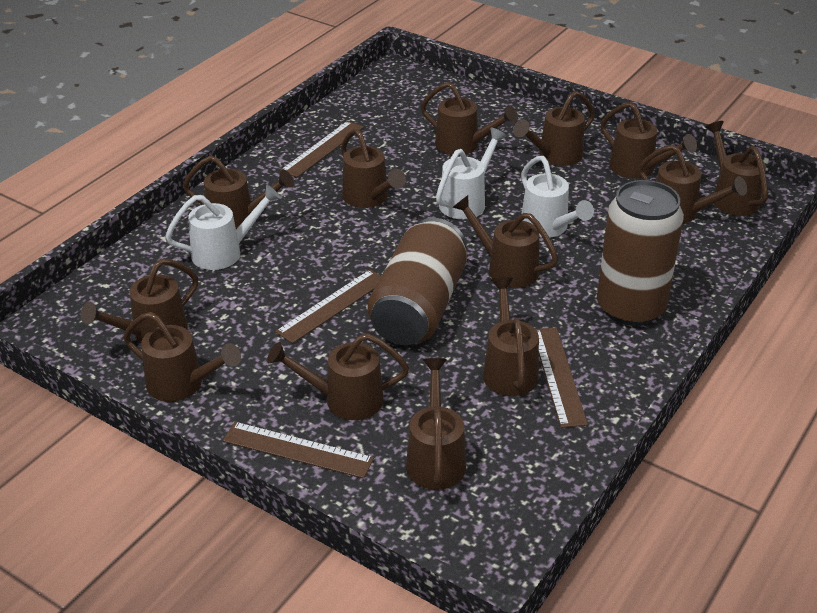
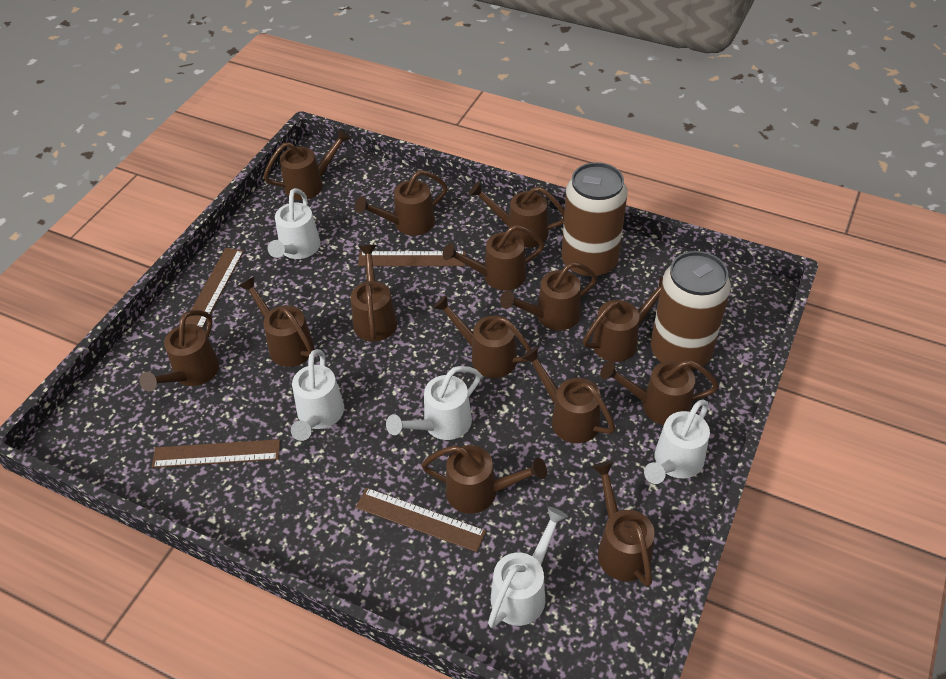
brown watering can: [81,259,198,343] [123,312,241,402] [183,155,294,229] [267,333,409,420] [341,128,406,208] [406,358,466,490] [421,82,518,155] [452,195,559,288] [483,277,539,396] [513,91,595,166] [601,102,697,178] [638,145,747,223] [705,121,768,216] = 13 -> [139,310,219,392] [239,277,314,367] [263,128,351,200] [351,245,397,342] [355,170,448,236] [421,445,547,514] [433,295,531,378] [443,225,545,290] [469,181,565,248] [500,262,597,330] [521,347,615,443] [583,276,663,362] [592,461,655,587] [600,360,719,425] = 14
white watering can: [165,185,281,270] [436,128,507,219] [521,156,594,238] = 3 -> [268,188,320,259] [291,349,344,441] [386,366,481,440] [488,507,568,628] [644,399,710,484] = 5

